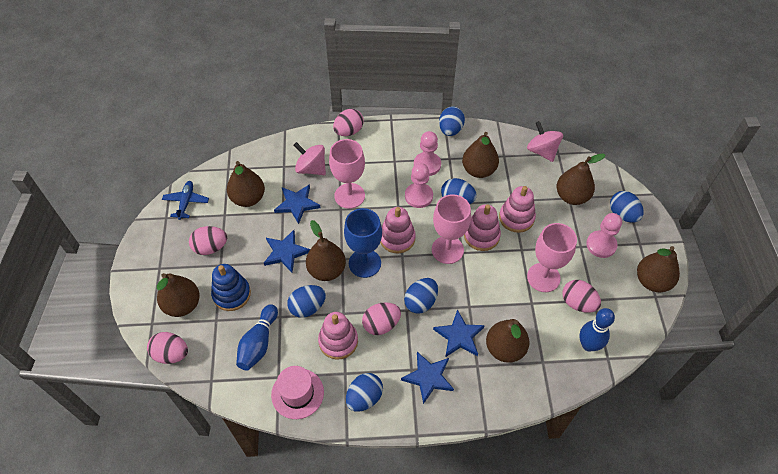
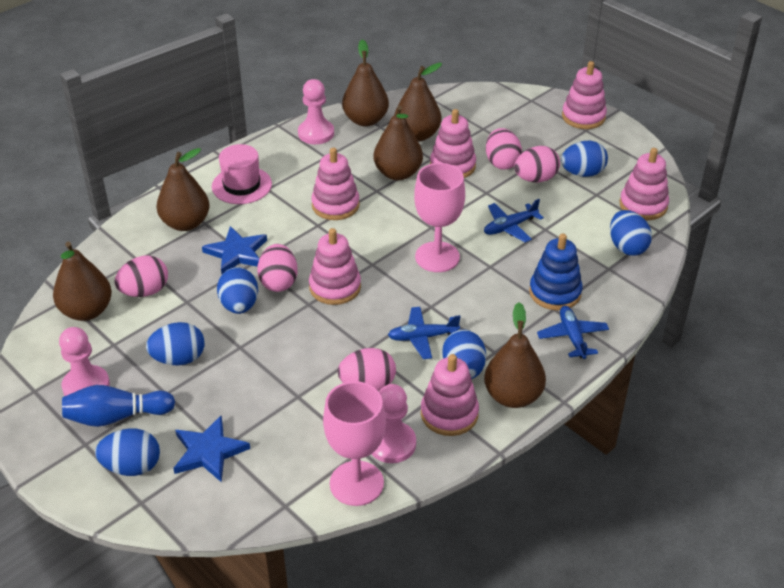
blue bowling pin: [236,304,278,371] [579,308,615,352] = 2 -> [62,385,175,427] = 1
blue goblet: [344,208,382,278] = 1 -> none = 0
blue plane: [162,181,209,220] = 1 -> [388,307,461,359] [484,199,544,242] [537,306,609,359] = 3
blue star: [264,230,310,273] [274,184,321,224] [401,352,454,404] [433,309,485,357] = 4 -> [173,416,250,483] [202,226,267,274] = 2
brown pear: [157,273,200,317] [227,161,265,207] [306,220,346,281] [462,132,499,178] [486,319,530,363] [557,153,605,205] [637,246,680,292] = 7 -> [53,242,112,321] [157,148,209,231] [342,39,389,126] [374,106,423,180] [394,63,442,141] [484,302,546,408] = 6
pink goblet: [329,139,365,209] [432,194,471,264] [527,223,577,292] = 3 -> [323,381,386,506] [414,163,465,272] = 2
pink spinning top: [294,142,326,175] [527,121,563,162] = 2 -> none = 0
pink stacking toy: [318,312,358,360] [380,207,416,253] [464,204,501,251] [499,186,536,233] = 4 -> [309,228,361,305] [311,148,360,220] [421,354,479,436] [430,109,476,178] [562,61,607,129] [620,148,669,220] = 6

